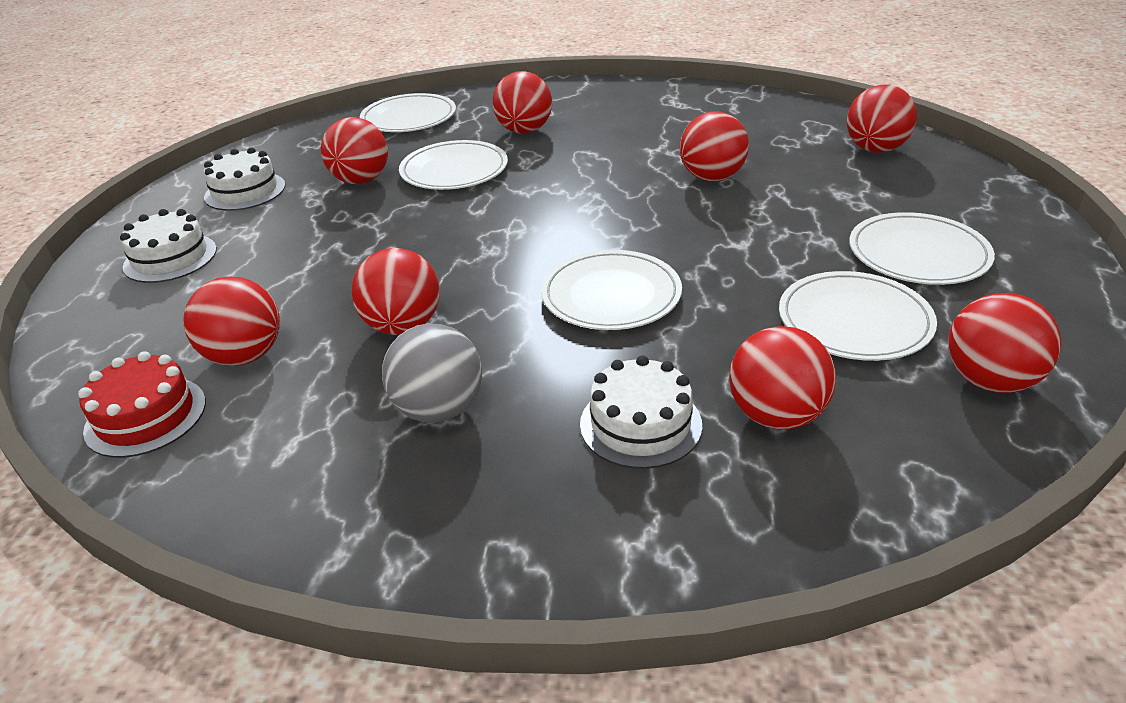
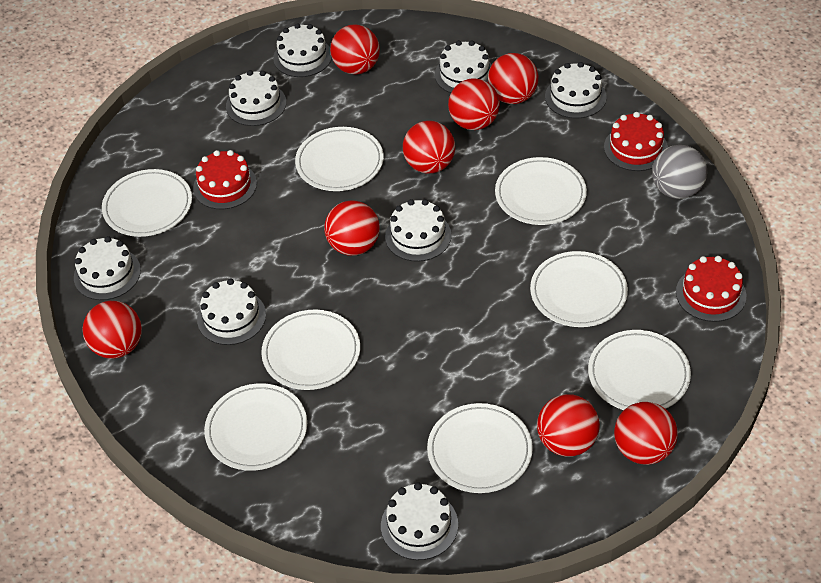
red cake: [78,351,206,458] = 1 -> [193,150,257,209] [604,112,668,171] [676,256,746,322] = 3
white cake: [120,209,217,283] [204,148,285,211] [580,355,702,469] = 3 -> [74,236,141,300] [197,279,266,345] [226,70,286,126] [273,23,332,77] [381,482,458,560] [385,199,451,262] [435,40,492,93] [545,62,607,118] = 8
white plate: [360,93,456,132] [399,140,508,190] [541,250,682,330] [779,271,937,361] [849,212,995,285] = 5 -> [102,169,192,237] [204,383,307,471] [261,310,360,390] [295,127,384,191] [427,403,533,493] [495,157,587,225] [530,251,628,327] [588,330,691,410] = 8

